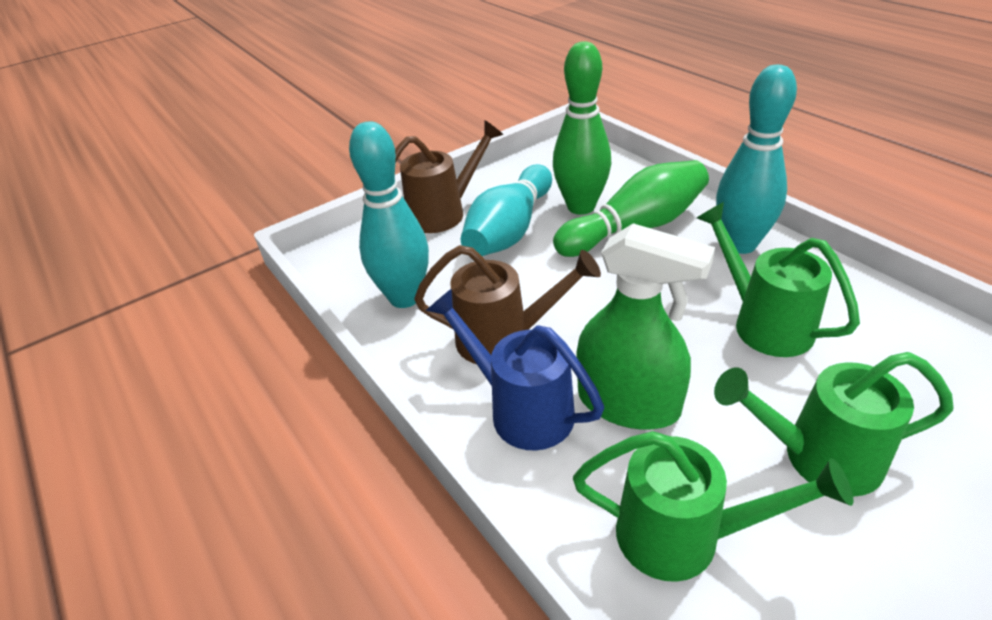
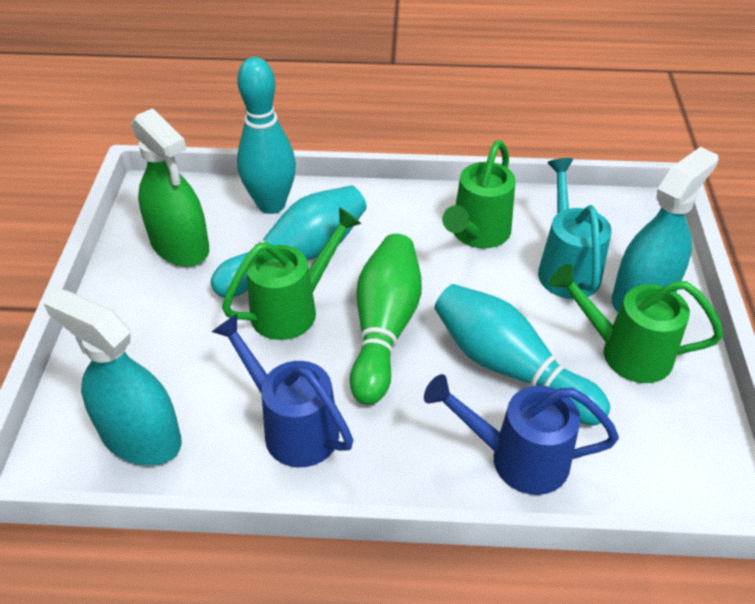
blue watering can: [426,289,604,451] = 1 -> [212,314,353,467] [424,374,619,495] = 2
brown watering can: [395,120,503,233] [414,245,601,364] = 2 -> none = 0
green bowling pin: [553,41,611,215] [553,160,709,257] = 2 -> [350,234,422,405] = 1
turquoise spray bottle: none = 0 -> [44,289,182,466] [612,147,718,312] = 2
turquoise watering can: none = 0 -> [538,158,612,299] = 1

